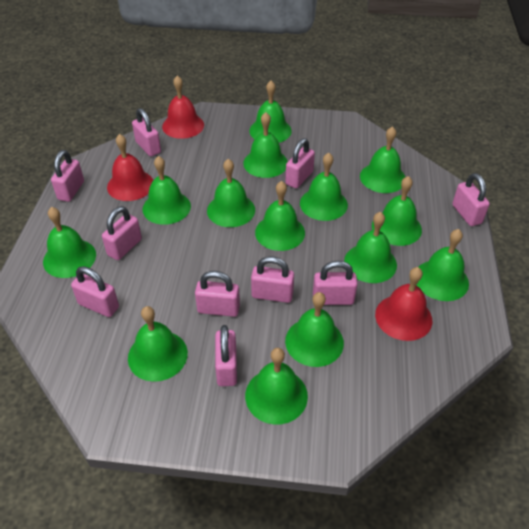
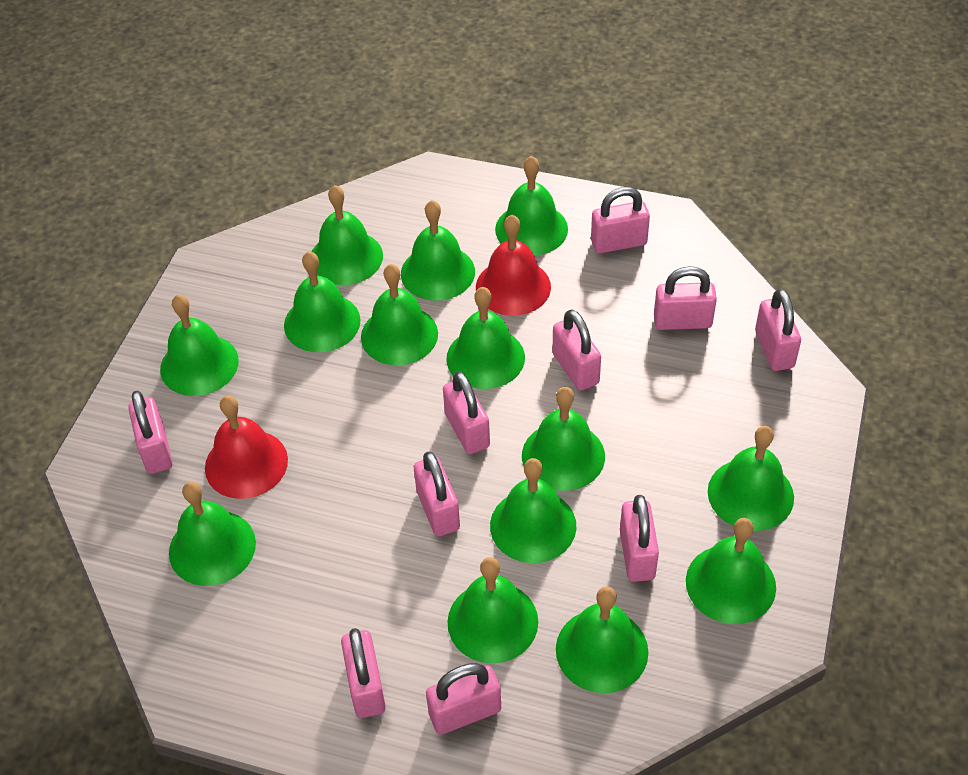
red bell: [107,134,153,201] [162,76,204,139] [375,267,432,341] = 3 -> [205,396,288,499] [476,215,551,316] = 2

